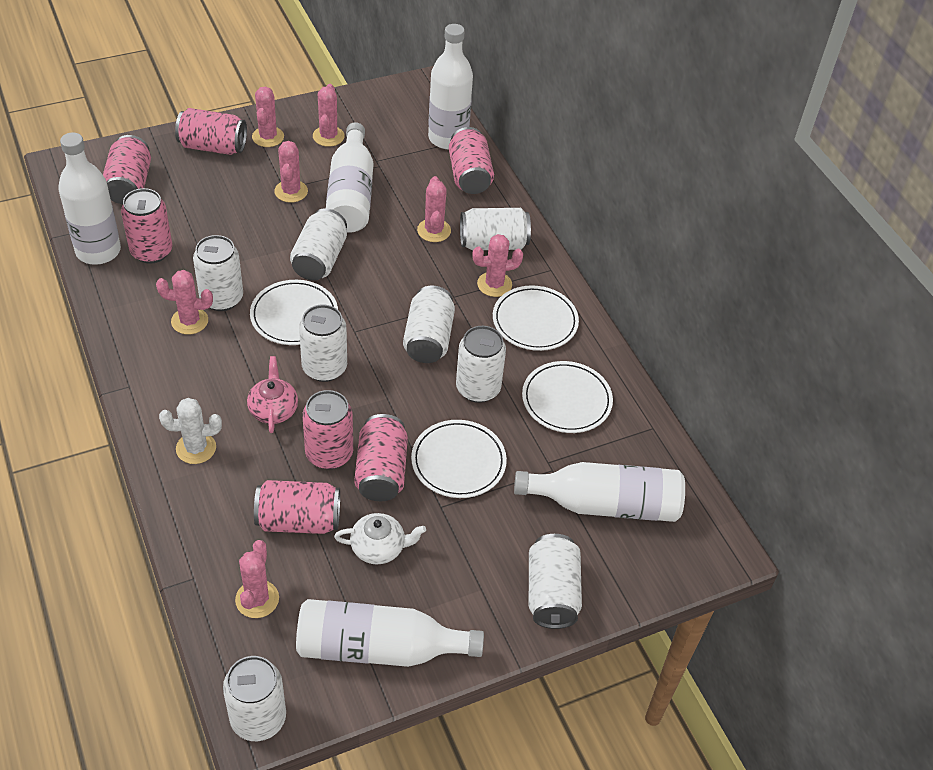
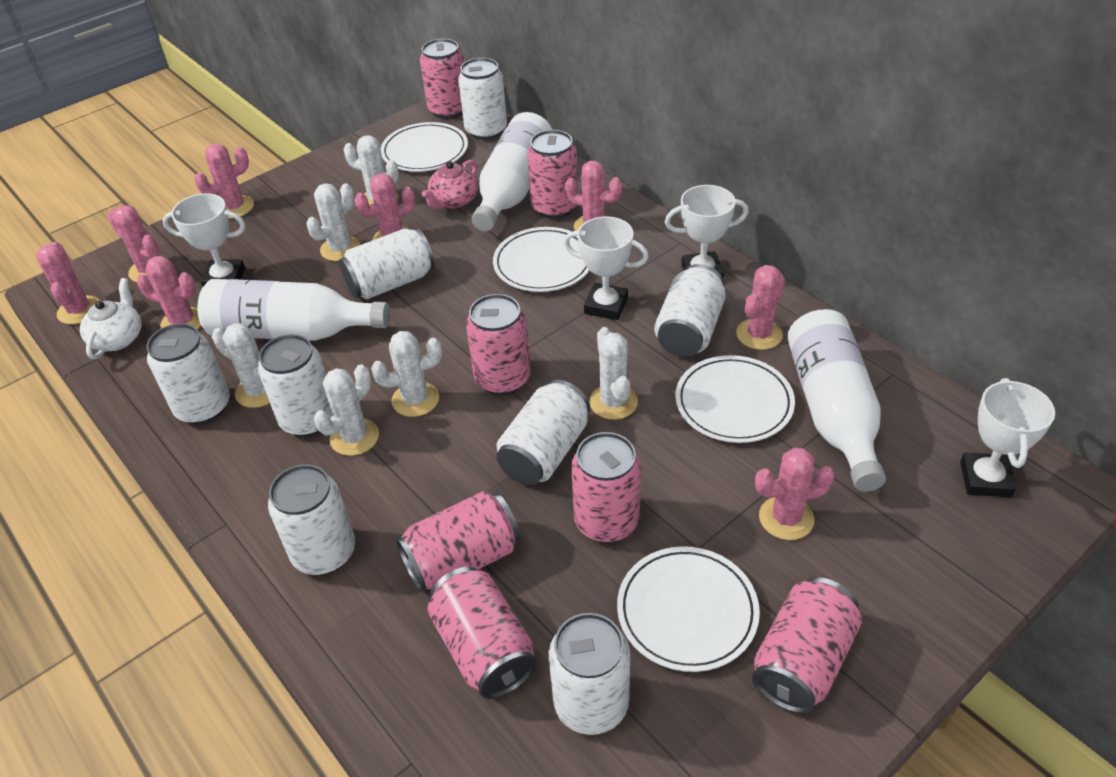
pink cactus: [156,270,213,335] [235,540,279,618] [252,86,284,147] [274,141,308,203] [313,84,345,147] [417,176,451,242] [472,234,523,297] = 7 -> [36,242,100,324] [107,205,159,282] [137,256,201,330] [194,144,254,219] [354,173,415,240] [565,161,622,231] [736,265,785,350] [755,447,835,540] = 8
white bottle: [58,132,121,265] [296,599,484,667] [326,122,373,233] [428,24,473,149] [514,462,685,522] = 5 -> [198,279,390,341] [472,112,552,231] [787,309,886,492] = 3
white cactus: [159,398,222,464] = 1 -> [212,323,270,408] [306,183,361,261] [314,364,379,456] [344,135,399,205] [371,331,442,417] [589,327,638,420] = 6
white trophy: none = 0 -> [163,193,245,287] [564,216,649,320] [665,185,749,279] [960,378,1055,497] = 4

